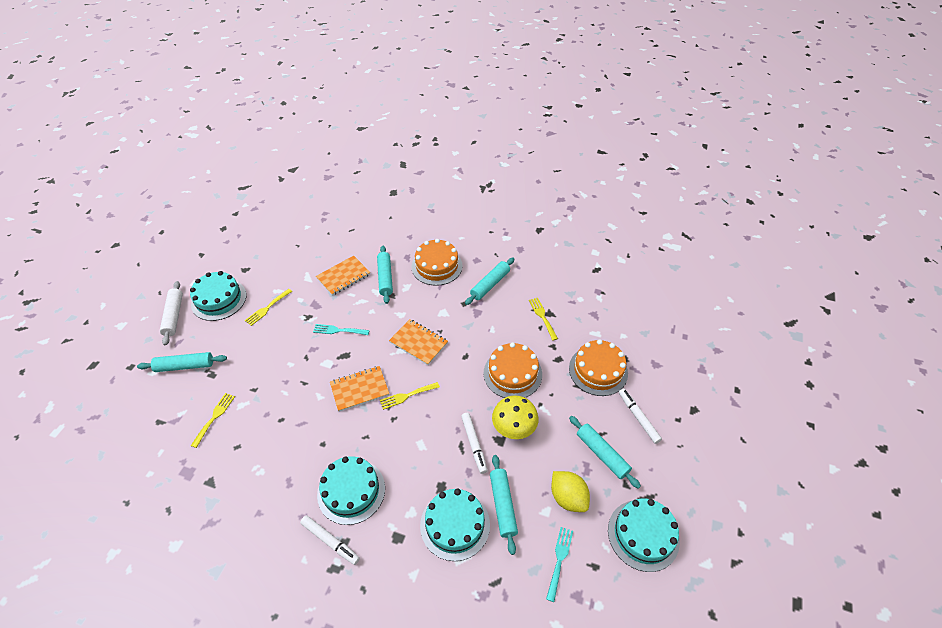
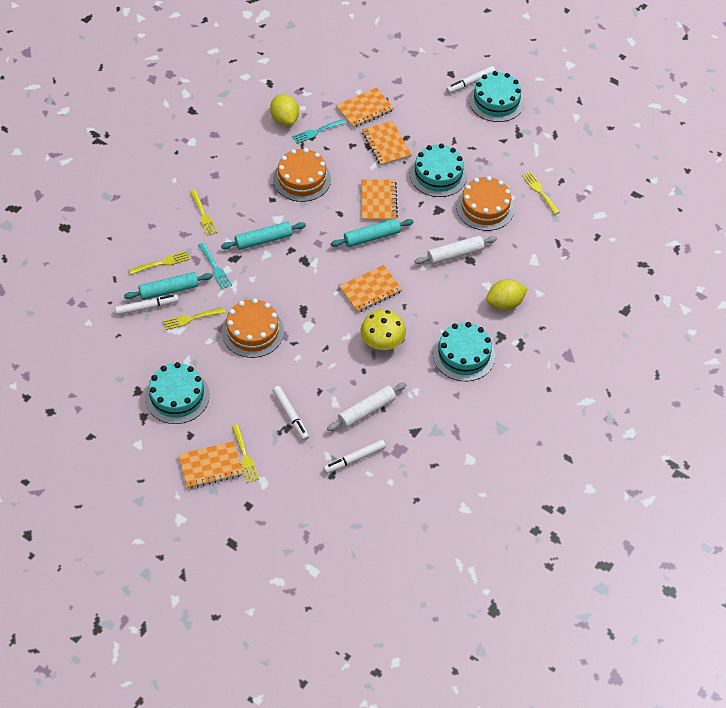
orange notebook: [316,256,370,296] [330,366,389,412] [389,319,448,365] = 3 -> [178,441,243,489] [336,87,394,128] [339,265,403,313] [361,179,398,221] [362,121,412,166] = 5
turquoise rolling pin: [137,352,227,372] [377,246,393,304] [465,258,514,305] [490,455,518,555] [569,416,641,489] = 5 -> [124,272,213,300] [221,221,306,250] [331,218,413,247] = 3
white marker: [300,515,360,565] [461,413,488,474] [619,388,662,444] = 3 -> [115,295,179,315] [273,386,309,441] [323,440,386,474] [446,66,495,94] = 4
white rolling pin: [160,281,183,345] = 1 -> [327,382,406,431] [415,236,497,265] = 2
yellow fork: [191,393,235,448] [245,289,292,326] [380,382,440,410] [529,298,558,340] = 4 -> [129,251,190,275] [163,307,225,330] [190,190,217,236] [232,425,259,483] [522,172,560,215] = 5
yellow lemon: [551,471,590,512] = 1 -> [270,94,299,126] [486,279,528,310] = 2

